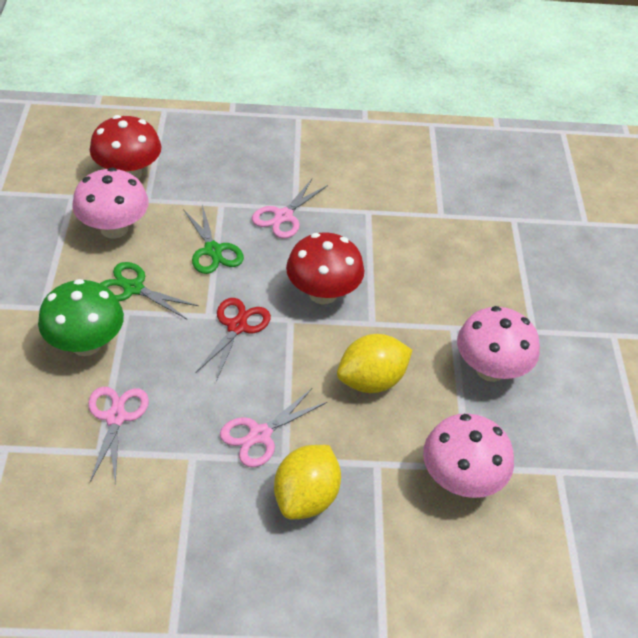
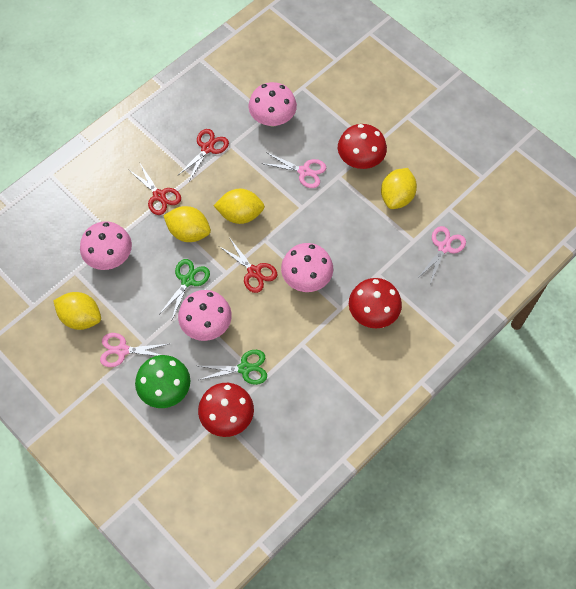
pink mushroom: [72,167,149,239] [423,413,514,498] [457,306,540,382] = 3 -> [80,222,132,270] [178,290,232,341] [249,82,297,126] [281,243,333,292] = 4
red mushroom: [90,115,161,179] [286,232,364,304] = 2 -> [198,383,254,437] [338,124,387,169] [349,278,402,329] = 3
red scissors: [195,298,271,381] = 1 -> [129,164,181,215] [177,129,229,181] [219,237,277,293] = 3
yellow lemon: [274,445,341,519] [337,334,412,393] = 2 -> [53,292,101,330] [163,206,211,242] [214,189,265,224] [381,168,417,209] = 4

